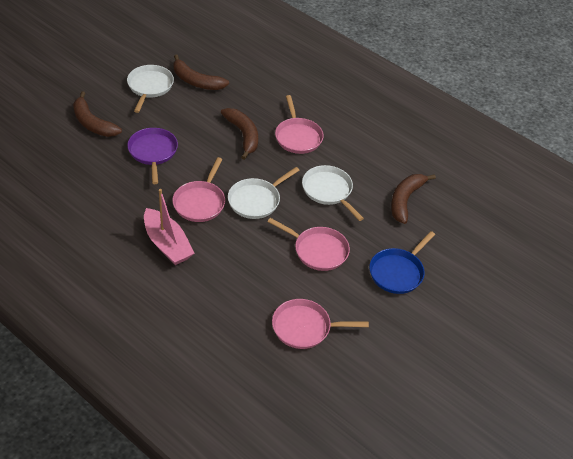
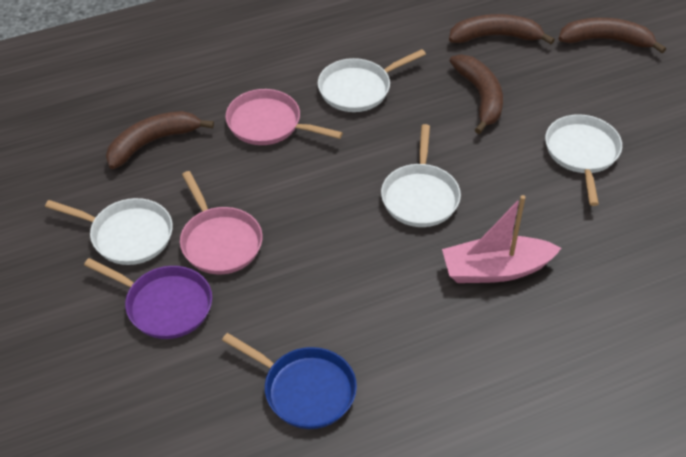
pink pan: [172,157,225,222] [268,218,350,271] [272,299,369,349] [275,95,324,154] = 4 -> [180,171,263,274] [225,89,343,145] = 2
white pan: [127,65,174,113] [228,167,300,219] [302,165,364,221] = 3 -> [45,198,173,265] [318,49,426,112] [381,124,461,227] [545,114,622,206] = 4

